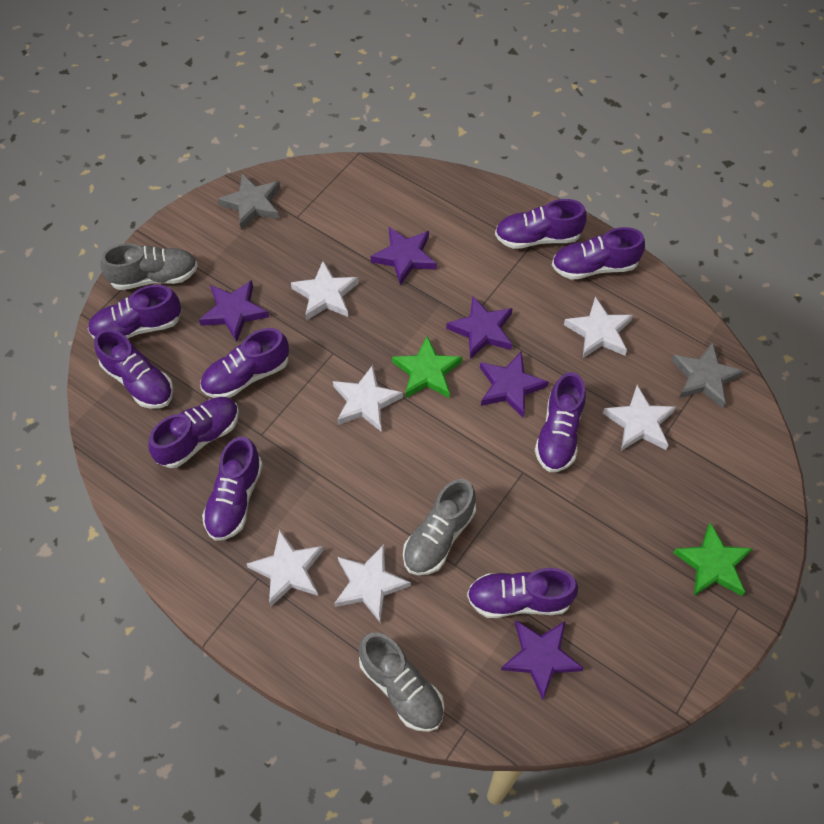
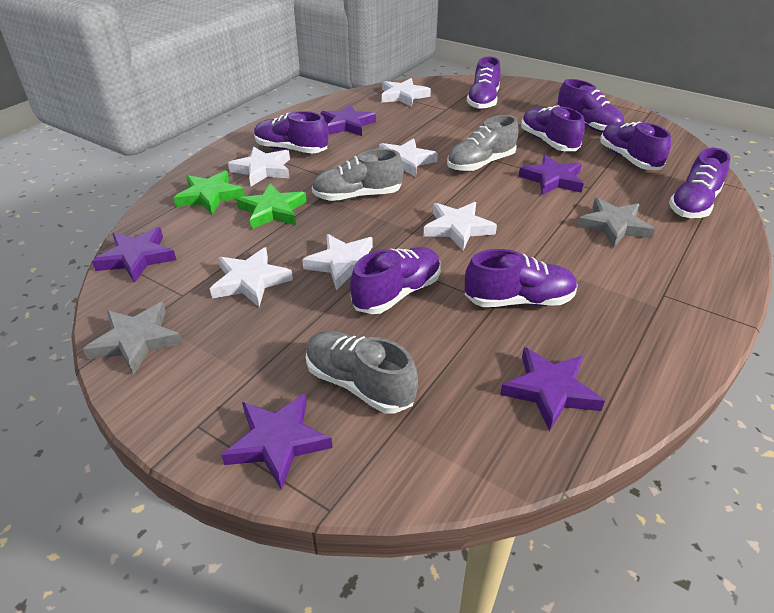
purple shoe: [88,285,181,339] [94,329,174,409] [148,397,239,468] [200,328,289,398] [202,437,263,541] [467,568,578,618] [495,199,587,249] [535,372,586,472] [552,227,645,280] = 9 -> [254,111,328,154] [350,247,441,314] [465,249,578,307] [467,56,501,110] [521,106,585,151] [557,79,624,132] [600,122,671,170] [669,148,730,218] = 8

